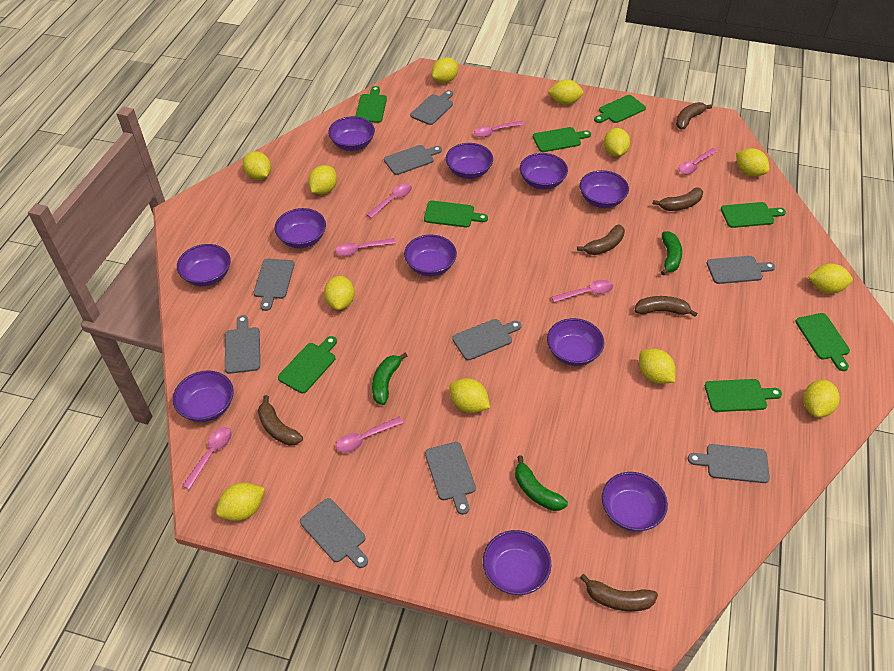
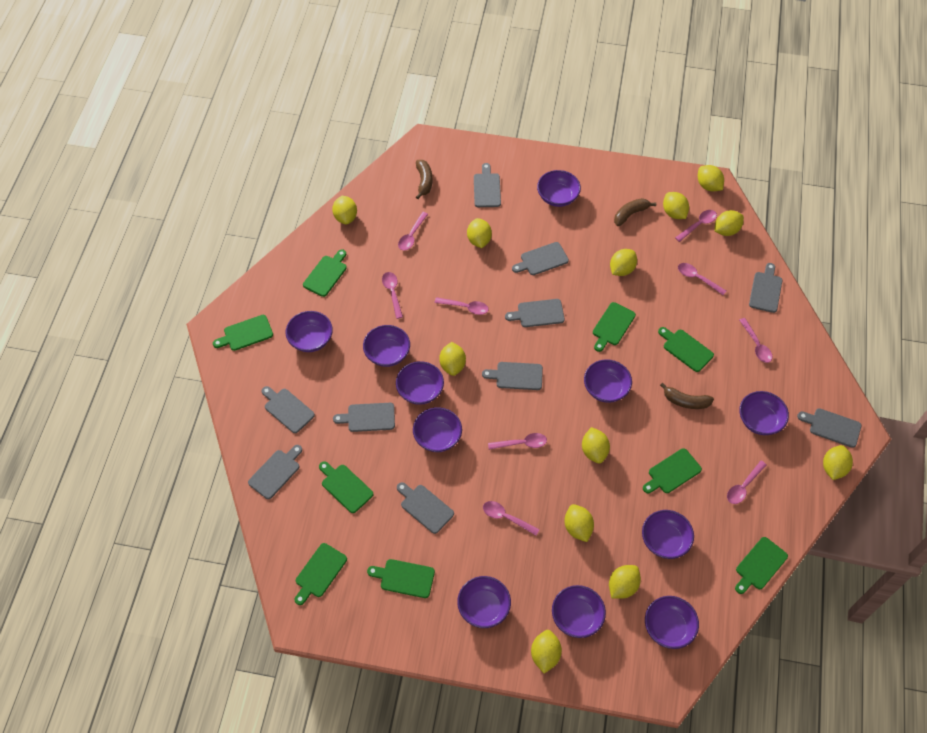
brown banana: [258,395,303,446] [577,225,625,255] [580,574,658,611] [635,296,697,317] [653,187,703,211] [676,102,712,129] = 6 -> [416,160,433,199] [614,198,656,226] [660,383,714,409] = 3
green banana: [372,353,407,405] [515,455,568,511] [661,231,682,275] = 3 -> none = 0
green cutting board: [278,336,337,393] [356,86,387,123] [424,201,488,227] [533,127,591,152] [594,95,646,123] [705,379,782,412] [721,202,786,228] [796,313,850,371] = 8 -> [213,315,273,351] [295,543,347,605] [303,249,347,297] [319,461,374,513] [367,559,435,598] [593,302,636,352] [643,448,702,493] [658,327,714,372] [735,537,788,594] = 9
grey cutting board: [225,315,260,374] [254,259,294,311] [300,498,368,568] [384,145,442,175] [410,90,453,125] [425,442,476,515] [452,319,521,360] [688,444,770,483] [707,256,775,284] = 9 -> [248,445,302,499] [261,386,315,433] [333,403,395,432] [397,482,454,534] [474,163,501,207] [482,362,543,390] [505,299,565,327] [512,242,569,275] [749,263,783,313] [797,408,861,448] = 10
pink spoon: [182,427,232,490] [335,238,396,256] [336,417,403,453] [367,183,412,218] [474,121,524,137] [552,280,613,303] [679,148,718,174] = 7 -> [382,272,403,319] [398,212,428,250] [434,297,488,315] [483,501,539,535] [488,433,547,450] [675,210,717,242] [678,263,726,295] [727,461,767,504] [739,318,772,363] = 9

